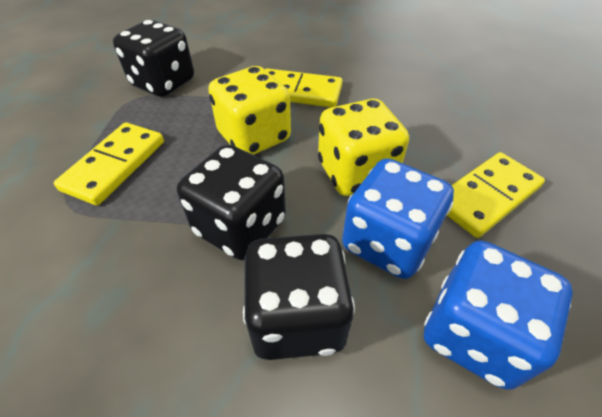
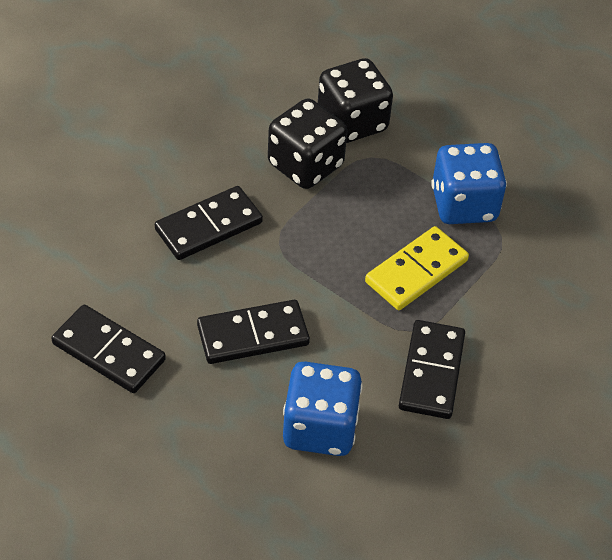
black dice: [113,20,194,97] [177,145,286,260] [243,234,355,360] = 3 -> [268,98,347,189] [318,58,393,143] = 2
black domino: none = 0 -> [51,305,166,393] [155,186,263,260] [197,300,310,364] [399,320,465,419] = 4
yellow dice: [208,66,291,155] [318,99,409,196] = 2 -> none = 0
yellow domino: [54,122,164,205] [265,68,342,107] [447,152,545,238] = 3 -> [365,226,469,310] = 1

